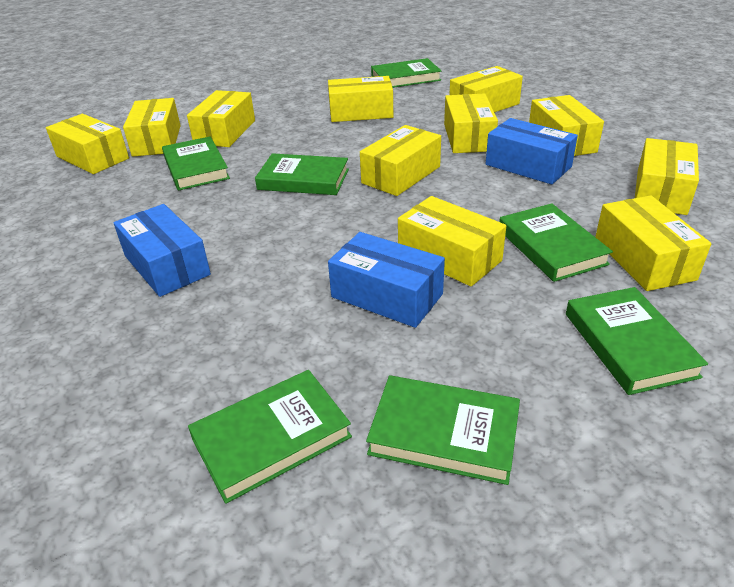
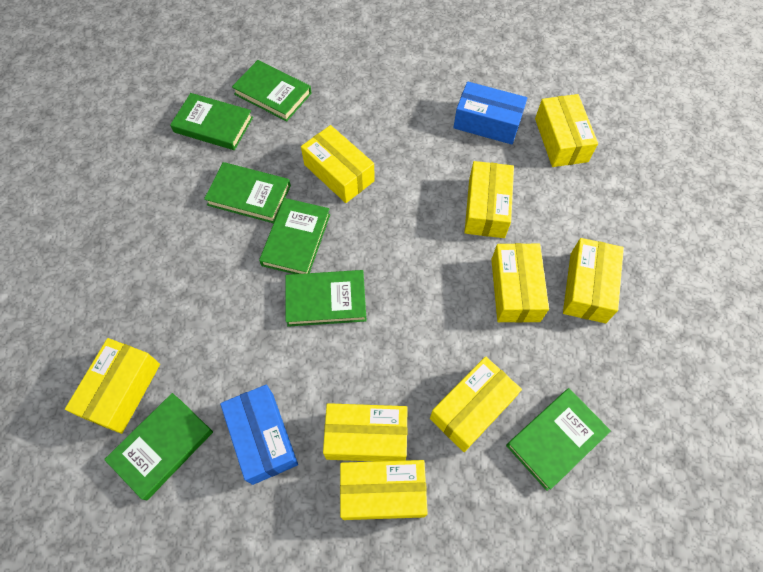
blue box: [113,204,211,297] [328,232,445,328] [486,118,578,185] = 3 -> [220,385,298,485] [453,81,527,145] = 2
yellow box: [46,114,129,174] [123,98,181,157] [187,90,255,147] [328,76,393,122] [360,125,441,196] [398,196,506,287] [444,93,498,153] [450,66,523,112] [529,95,604,156] [595,195,711,291] [635,138,699,215] = 11 -> [65,338,160,434] [301,125,375,203] [323,403,408,462] [340,460,428,520] [430,356,522,452] [464,161,514,238] [491,243,549,323] [535,94,598,167] [563,238,624,323] = 9

